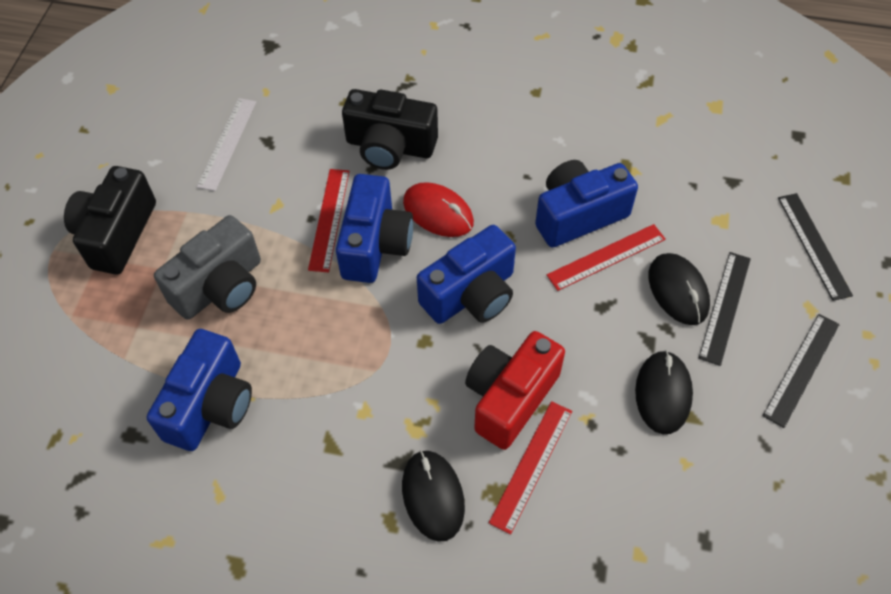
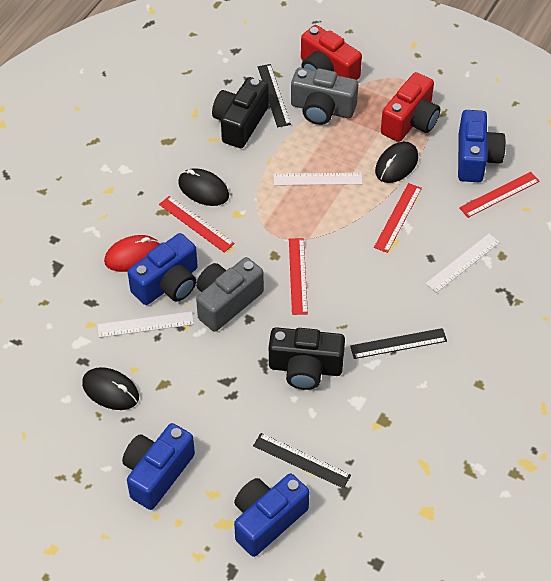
grey camera: [154,215,261,320] = 1 -> [196,257,264,332] [291,68,358,125] = 2
red camera: [465,331,565,450] = 1 -> [301,25,362,80] [381,72,440,142] = 2
red ruler: [308,169,350,273] [489,401,572,535] [547,224,666,291] = 3 -> [159,196,235,253] [289,238,308,315] [374,183,422,253] [459,172,540,218] = 4
white ruler: [197,98,256,191] = 1 -> [97,311,194,338] [274,173,363,186] [426,234,500,293] = 3

